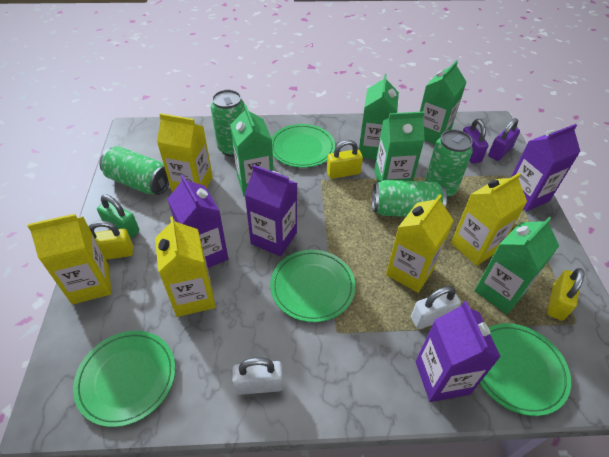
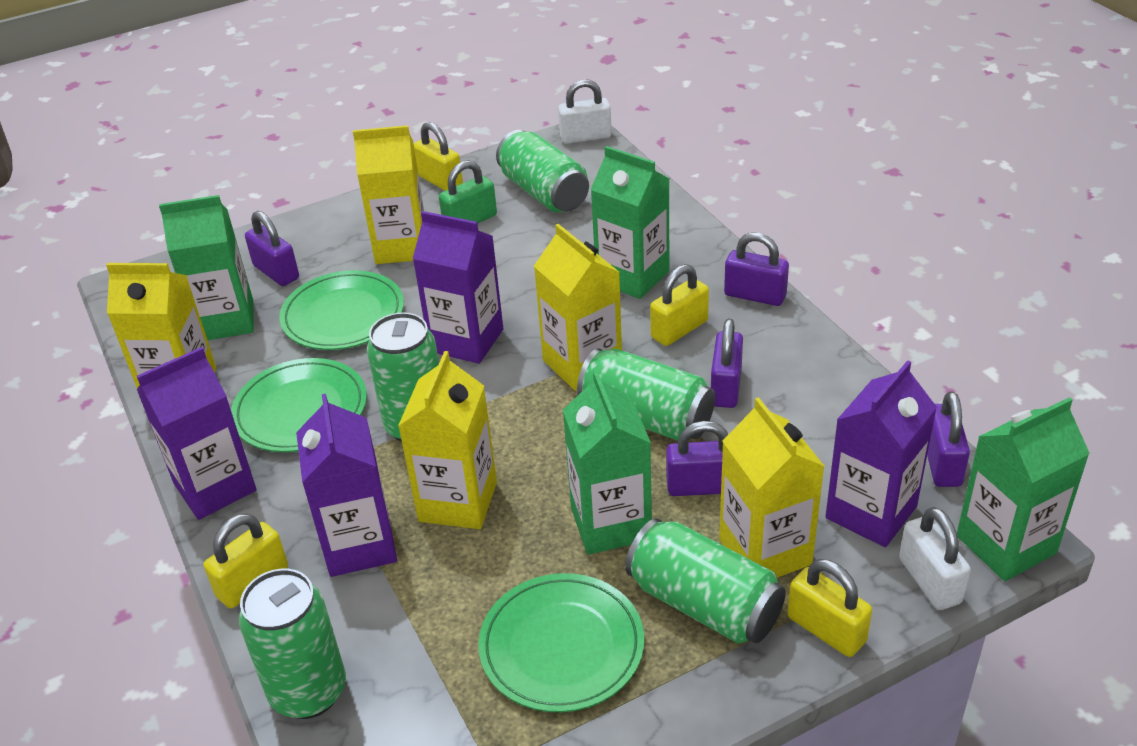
green can: [99,146,169,195] [211,90,245,157] [372,180,447,217] [424,129,473,198] = 4 -> [239,569,346,719] [367,312,439,442] [496,130,589,212] [577,348,715,441] [625,518,786,644] = 5
green carton: [230,105,273,197] [359,74,399,160] [374,111,425,182] [420,60,466,144] [474,217,559,314] = 5 -> [159,195,254,340] [563,371,652,555] [590,146,669,299] [957,397,1090,581] = 4
green plate: [73,331,175,427] [270,250,356,322] [272,124,335,168] [480,323,571,416] = 4 -> [231,358,367,452] [279,270,404,350] [478,573,644,712] = 3
purple padlock: [463,119,489,163] [488,118,520,161] = 2 -> [245,211,299,286] [666,421,728,496] [711,319,743,408] [724,233,789,306] [927,391,970,487] = 5
yellow padlock: [89,221,133,260] [327,140,363,179] [547,268,584,321] = 3 -> [204,514,288,609] [414,122,463,191] [650,264,709,346] [787,559,872,657] = 4

